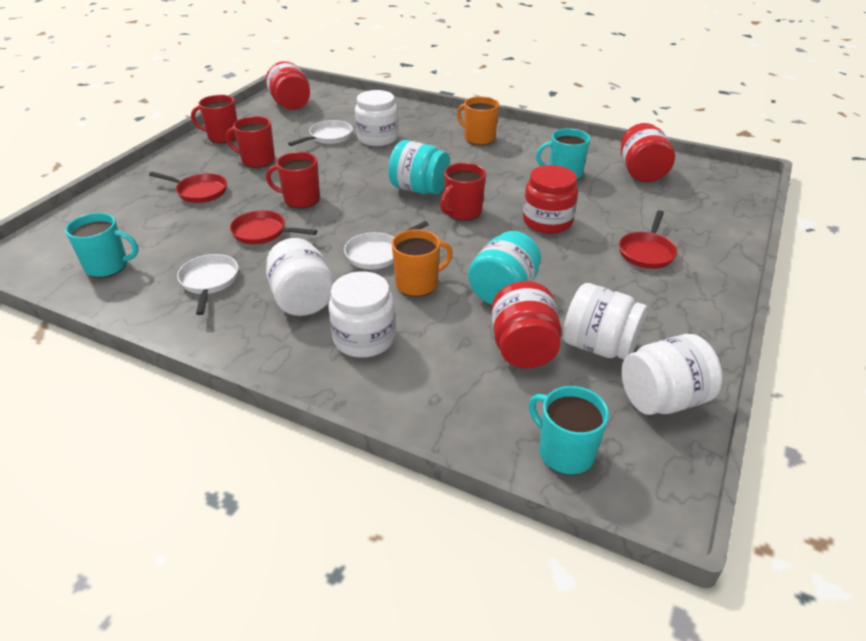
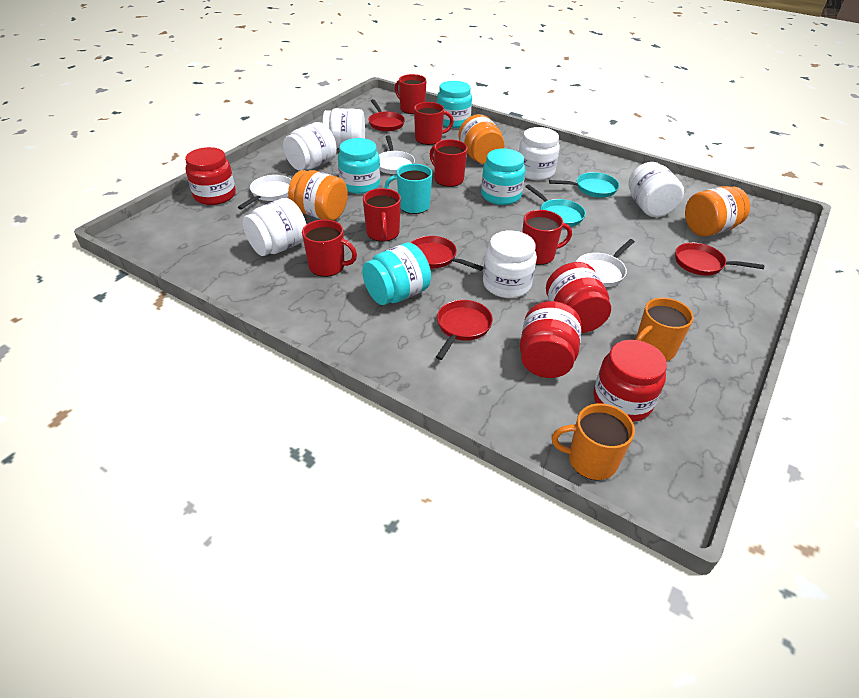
orange jar: none = 0 -> [288,170,348,221] [458,114,504,164] [685,186,750,237] = 3
red mug: [191,95,237,143] [226,116,275,168] [266,152,320,208] [440,163,486,221] = 4 -> [302,220,357,277] [363,188,401,242] [395,74,427,114] [414,102,454,145] [430,139,468,187] [522,210,572,265] = 6
red pan: [149,172,227,203] [230,210,317,244] [619,210,677,269] = 3 -> [368,99,405,132] [411,236,484,271] [436,300,493,360] [675,243,764,276] = 4
turquoise jar: [388,140,450,194] [468,231,541,305] = 2 -> [338,138,380,194] [362,243,431,305] [437,81,472,128] [481,148,525,205] = 4
turquoise mug: [65,213,138,278] [529,386,609,475] [536,128,590,180] = 3 -> [384,164,432,214] = 1
turquoise pan: none = 0 -> [525,184,586,227] [549,172,619,198] = 2
white jar: [266,238,335,316] [328,271,396,358] [355,90,399,146] [563,283,648,359] [621,334,723,415] = 5 -> [243,198,307,256] [283,122,337,171] [322,108,365,148] [483,230,537,298] [519,127,560,180] [629,162,684,217] = 6

